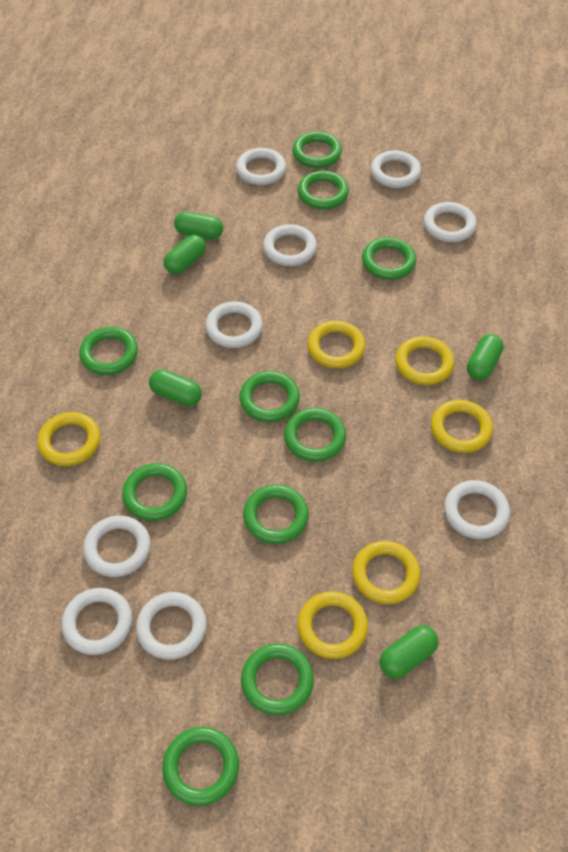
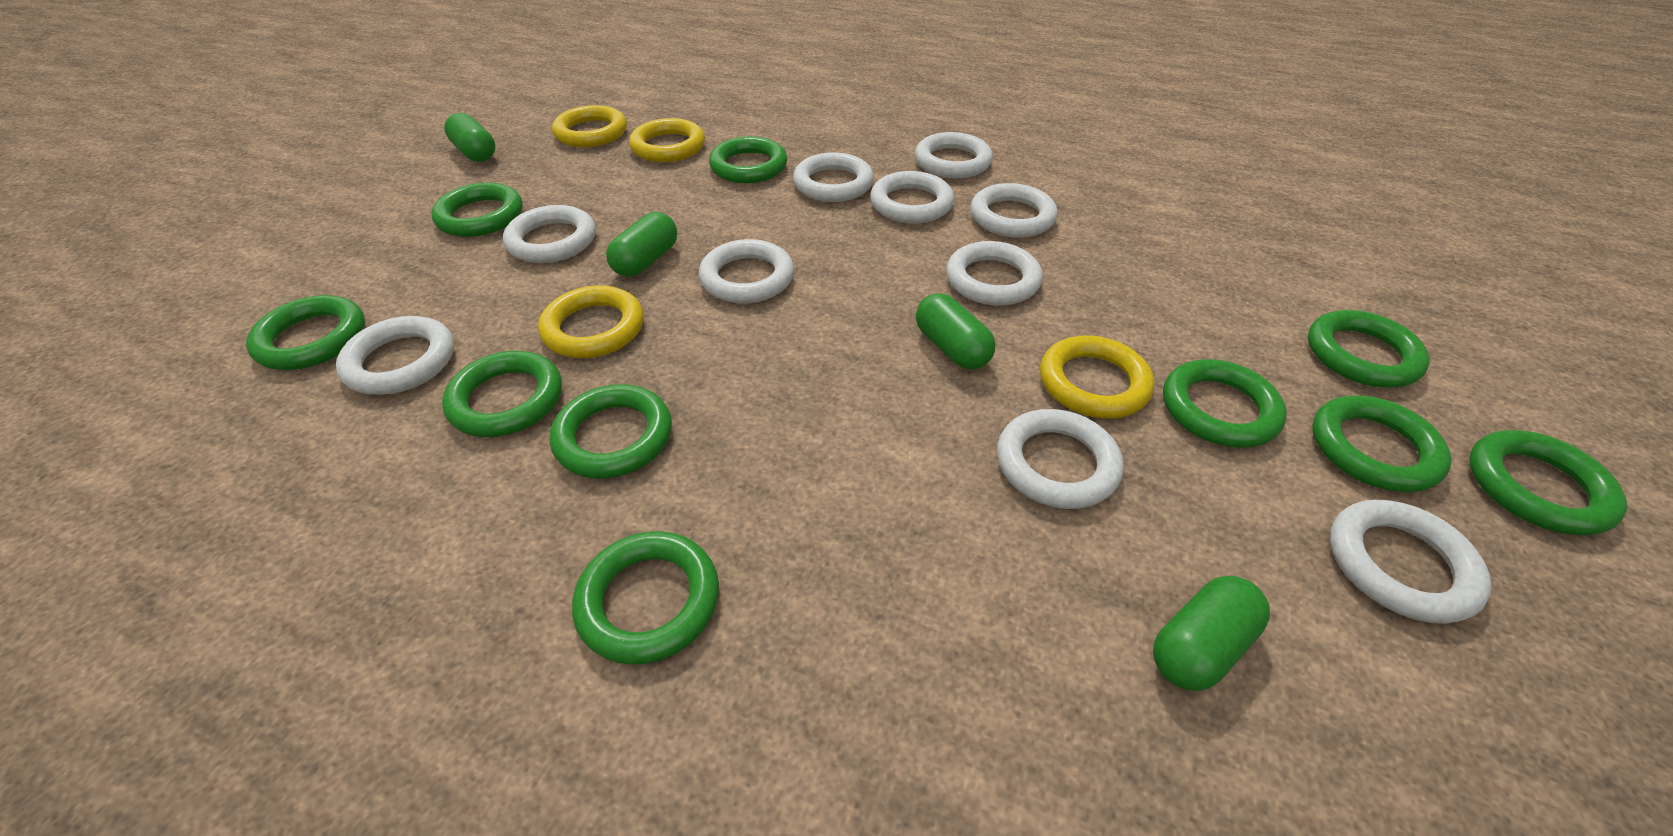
green capsule: [149,369,202,406] [164,235,206,274] [174,212,223,239] [379,625,438,679] [467,334,504,380] = 5 -> [444,113,496,162] [606,212,677,277] [916,293,996,370] [1153,576,1270,691] = 4
white ring: [62,588,132,655] [83,515,151,577] [136,592,207,660] [205,301,263,348] [236,148,286,185] [263,224,317,266] [371,150,421,188] [423,202,477,242] [444,480,510,539] = 9 -> [336,316,454,395] [503,205,596,263] [699,239,794,303] [793,153,874,202] [870,171,954,223] [915,132,993,178] [946,241,1042,306] [970,183,1057,238] [997,409,1123,509] [1330,499,1492,624] = 10
yellow ring: [38,412,100,466] [298,591,368,659] [307,321,366,369] [352,541,420,604] [395,336,454,385] [431,400,493,453] = 6 -> [538,285,644,358] [552,105,627,147] [629,118,705,162] [1040,335,1155,419] = 4

